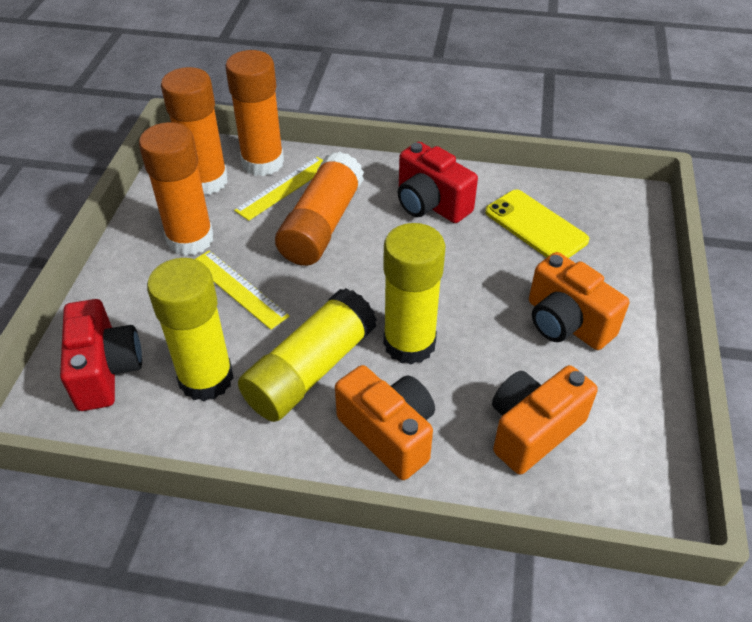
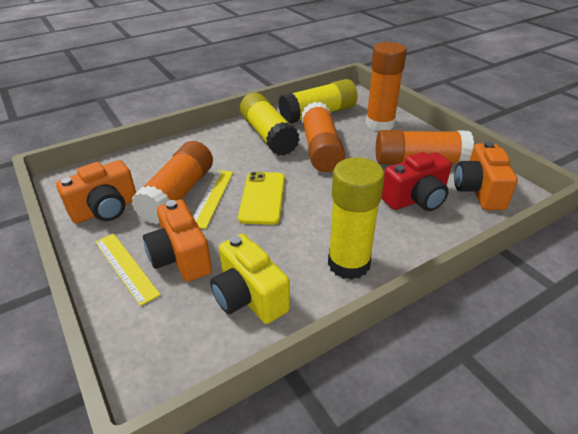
red camera: [60,299,142,411] [398,142,478,223] = 2 -> [382,152,452,211] = 1
yellow camera: none = 0 -> [210,234,290,324] = 1

